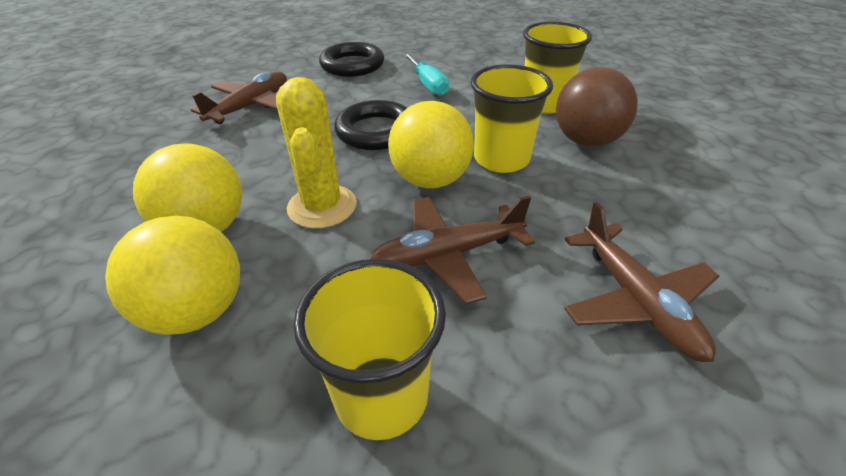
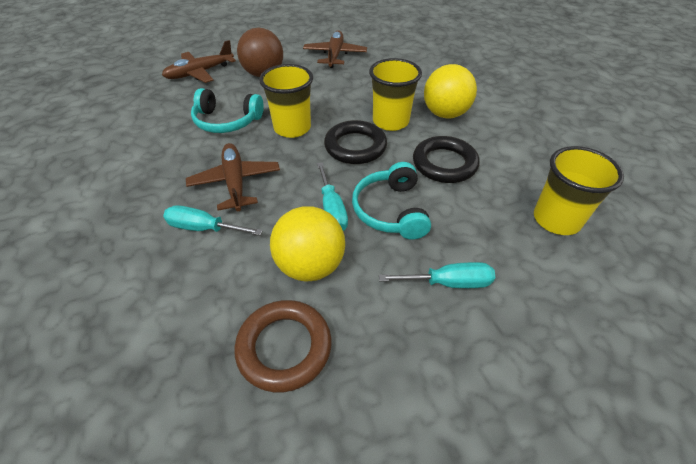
brown ring: none = 0 -> [234,300,332,392] = 1
turquoise headphones: none = 0 -> [191,88,264,133] [352,162,431,239] = 2
turquoise screwdriver: [403,53,449,96] = 1 -> [163,205,263,235] [317,162,348,231] [379,262,495,288] = 3
yellow ball: [105,216,240,335] [133,143,242,232] [388,101,474,188] = 3 -> [270,206,345,282] [424,64,477,119] = 2
yellow cactus: [276,77,357,229] = 1 -> none = 0

